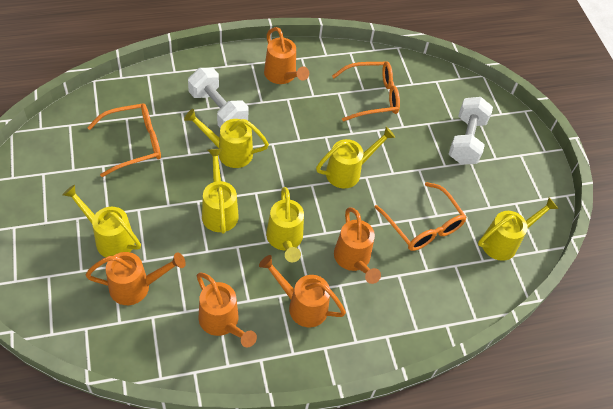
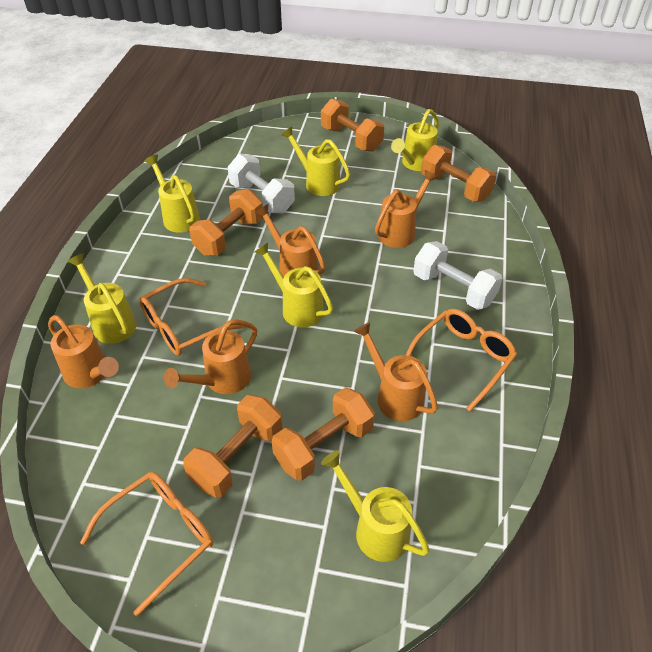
orange dumbbell: none = 0 -> [183,395,282,498] [189,189,263,256] [272,388,375,481] [321,98,384,152] [421,145,496,202] = 5

